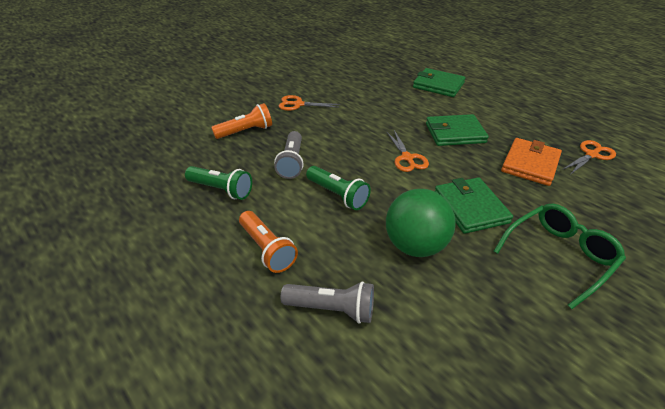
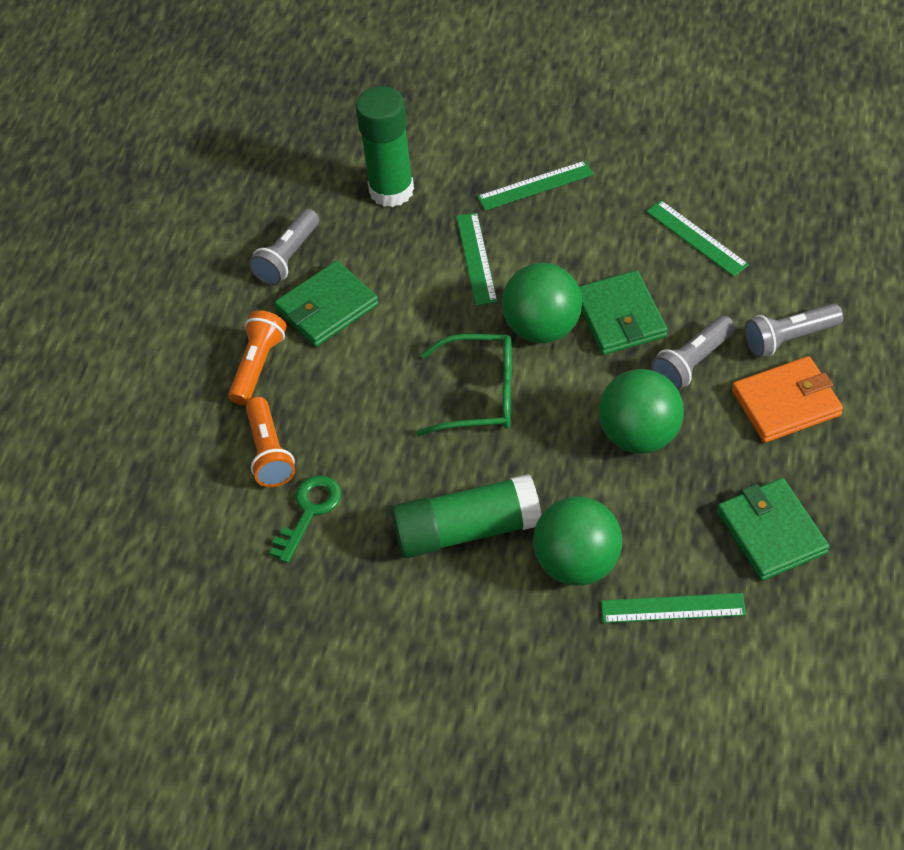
green ball: [386,189,456,257] = 1 -> [502,263,582,343] [533,496,622,586] [599,369,684,454] = 3
green flashlight: [185,166,252,200] [306,166,371,210] = 2 -> none = 0
green glue stick: none = 0 -> [356,86,414,207] [391,474,541,558] = 2
green key: none = 0 -> [270,476,341,563] = 1
green ruler: none = 0 -> [456,213,497,306] [477,161,594,211] [601,593,746,623] [646,200,749,277] = 4
grey flashlight: [274,131,304,179] [281,281,374,324] = 2 -> [249,209,319,286] [651,316,735,390] [744,304,843,358] = 3
orange scissors: [279,95,340,111] [387,130,429,172] [562,140,616,175] = 3 -> none = 0

